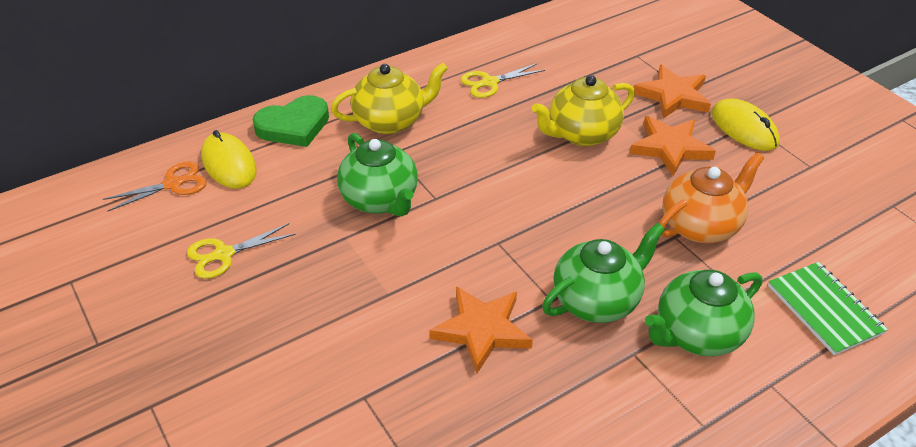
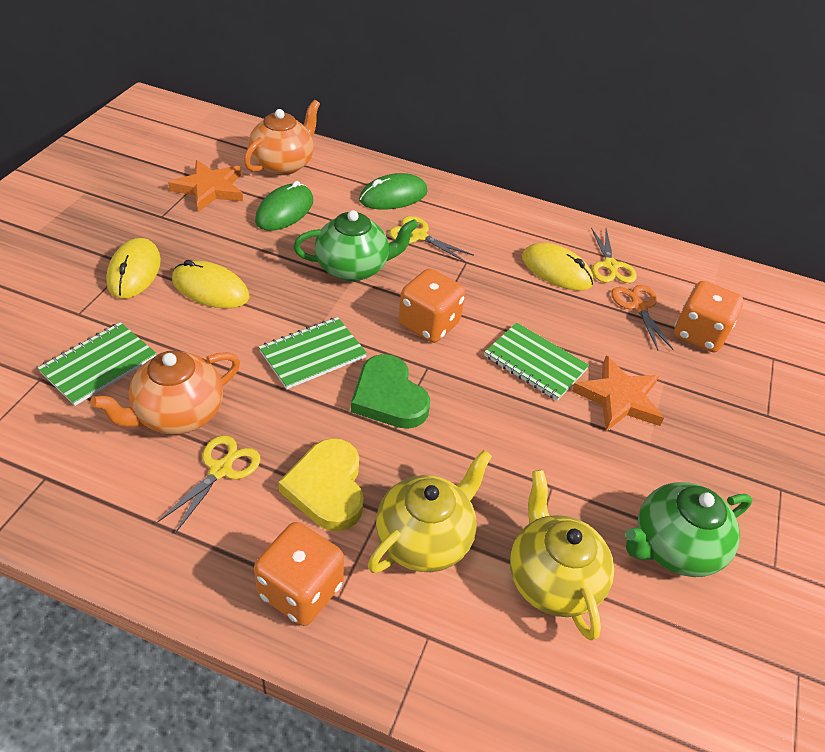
green mouse: none = 0 -> [255,181,313,231] [359,173,428,210] = 2
green notebook: [768,262,888,355] = 1 -> [38,322,157,406] [259,317,367,389] [484,323,589,401] = 3
green teapot: [337,133,418,217] [542,223,665,323] [645,270,762,356] = 3 -> [293,210,419,282] [625,482,752,577] = 2
orange dice: none = 0 -> [254,522,344,626] [399,269,465,343] [674,281,743,352] = 3
orange star: [429,286,533,373] [630,116,716,176] [634,65,711,119] = 3 -> [168,160,243,212] [572,356,664,431] = 2
orange teapot: [659,152,764,243] = 1 -> [90,350,240,435] [244,100,320,175] = 2
yellow heart: none = 0 -> [278,438,364,531] = 1
yellow mouse: [201,130,256,189] [712,99,780,151] = 2 -> [106,238,161,299] [172,260,250,309] [522,243,594,291] = 3
yellow scissors: [187,223,296,279] [461,63,545,98] = 2 -> [157,435,261,533] [389,216,474,262] [591,228,637,283] = 3

